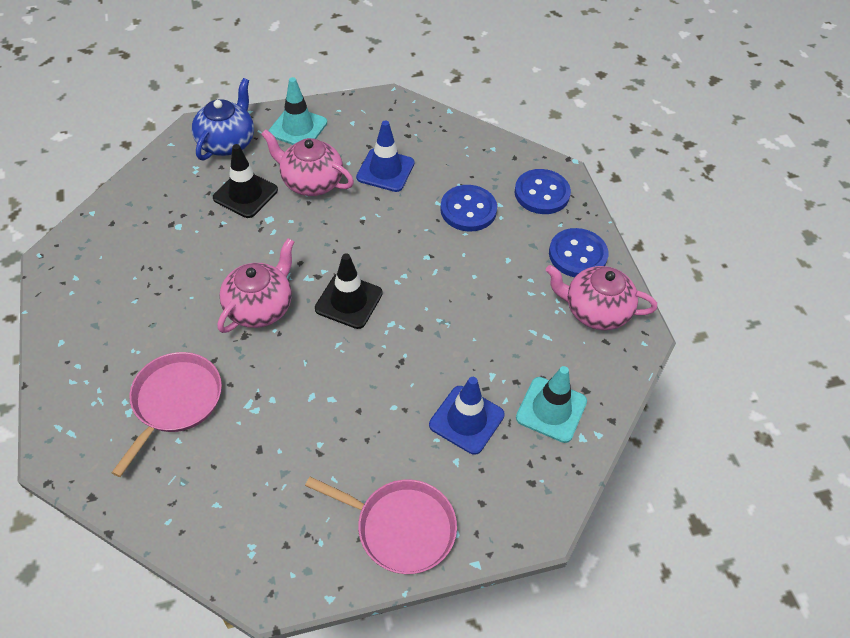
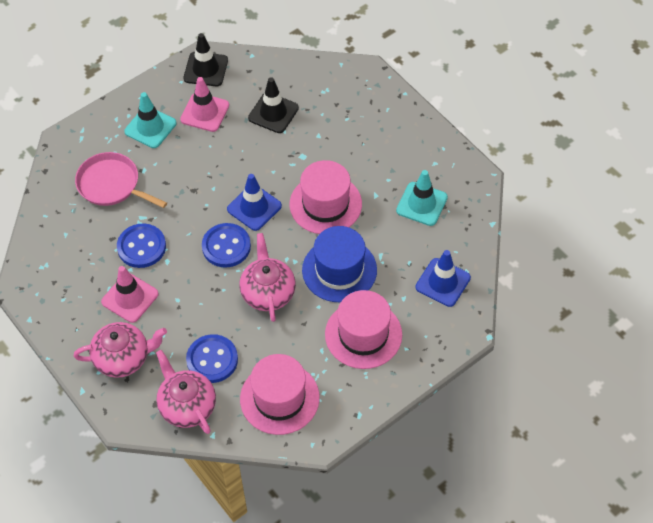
blue hat: none = 0 -> [302,226,377,302] = 1
blue teapot: [192,78,254,161] = 1 -> none = 0
pink hat: none = 0 -> [240,354,320,435] [289,160,362,234] [325,290,402,369] = 3
pink pan: [111,352,222,477] [305,477,457,574] = 2 -> [75,152,167,208] = 1
pink traffic cone: none = 0 -> [101,266,159,323] [180,77,229,132] = 2

